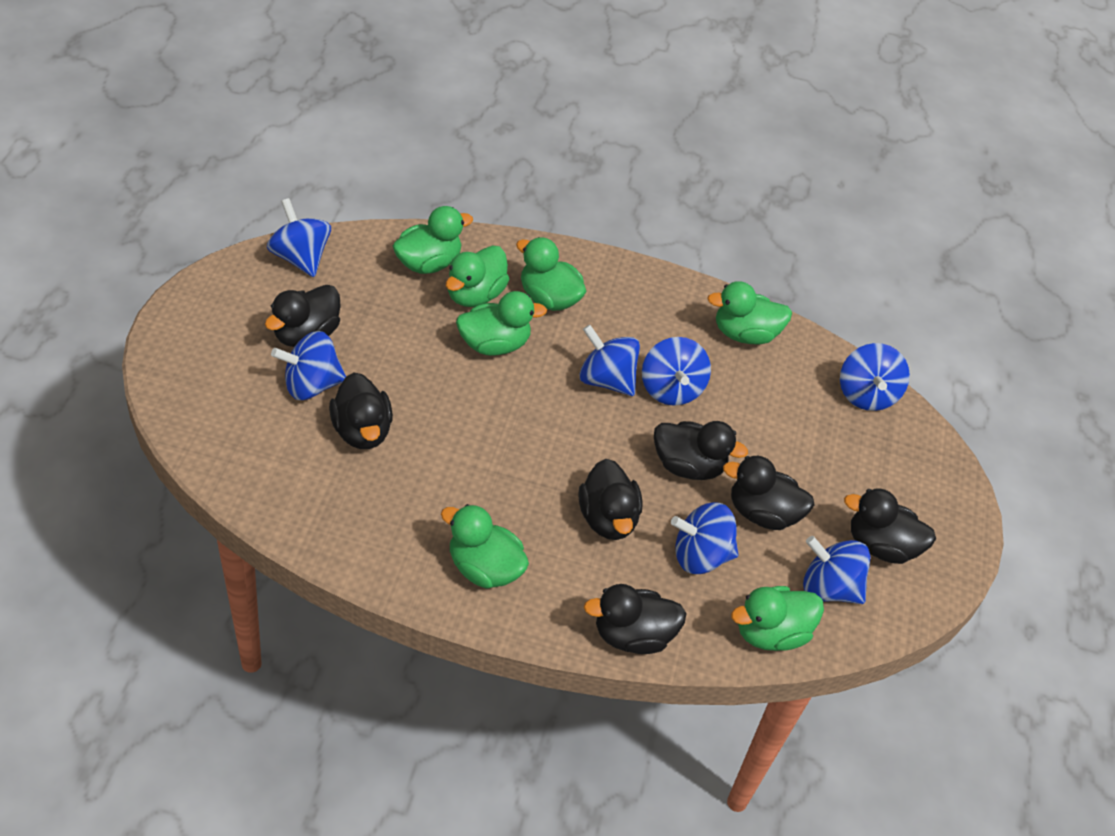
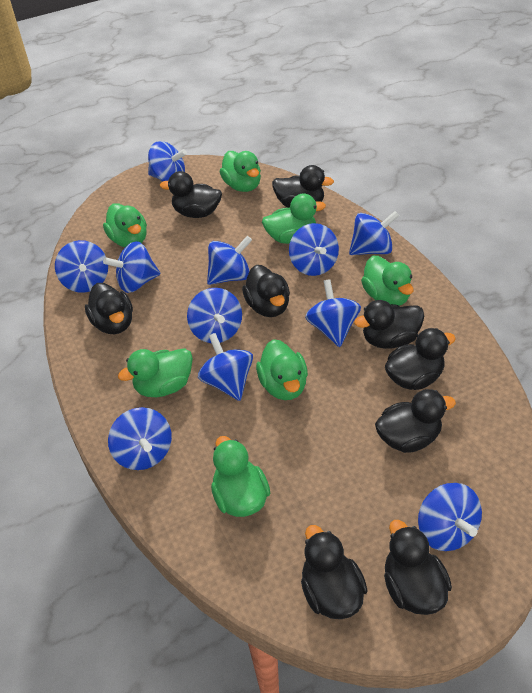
black duck: [265,285,341,347] [329,372,393,449] [579,459,642,540] [583,584,687,654] [654,421,748,480] [723,456,815,530] [844,488,936,564] = 7 -> [85,283,133,334] [160,171,222,218] [242,265,290,317] [272,165,334,208] [301,525,368,619] [354,300,424,349] [375,389,456,453] [384,520,452,615] [385,328,456,390] = 9
blue spinning top: [267,198,331,277] [271,331,346,400] [579,325,640,396] [642,337,711,406] [671,502,738,574] [803,536,871,604] [840,343,910,411] = 7 -> [55,240,108,293] [103,241,160,293] [108,407,172,470] [148,141,187,182] [187,288,242,343] [198,333,253,401] [207,236,252,285] [289,223,339,276] [305,279,361,347] [349,211,399,255] [418,483,482,551] = 11

